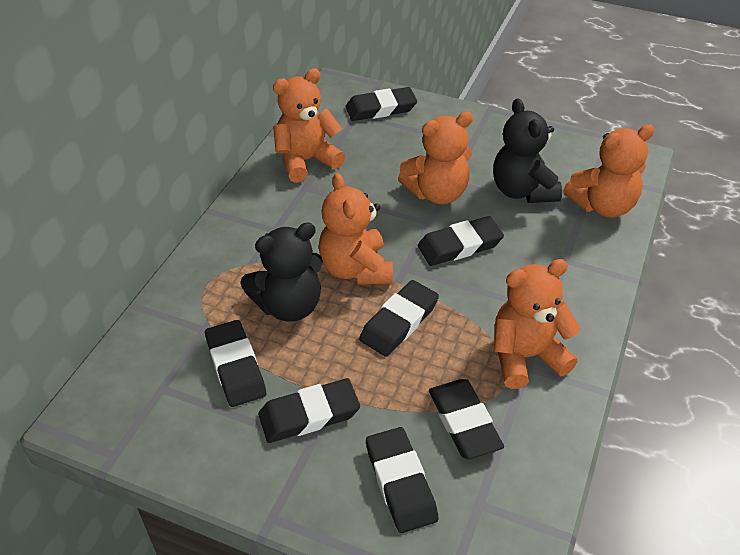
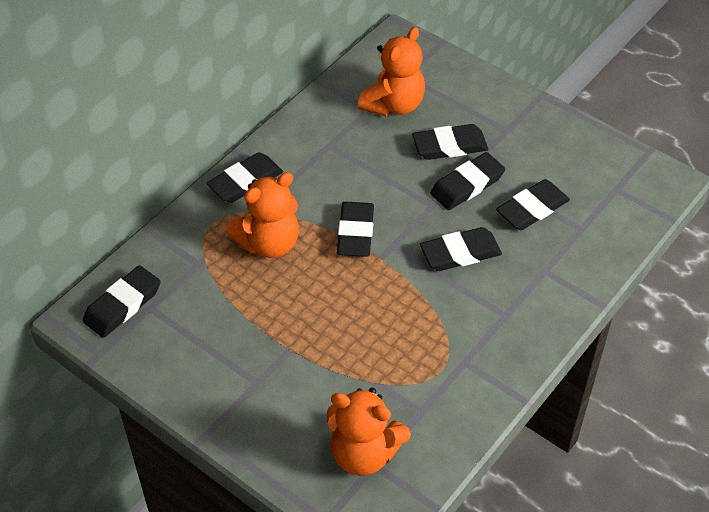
black teddy bear: [240,223,323,322] [493,98,562,203] = 2 -> none = 0
orange teddy bear: [273,68,345,183] [319,173,393,285] [398,111,473,204] [494,259,581,389] [563,124,655,218] = 5 -> [227,172,299,258] [327,388,411,476] [358,27,425,116] = 3

